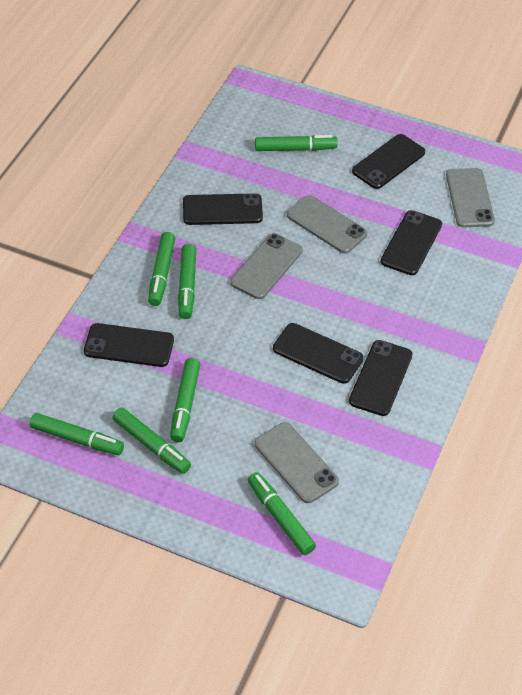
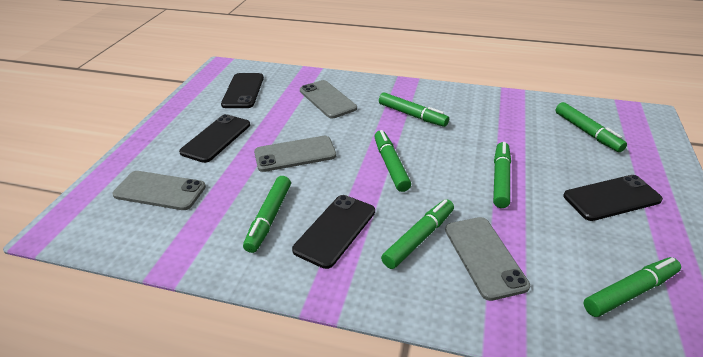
black phone: [84,323,174,367] [183,193,263,225] [273,323,363,384] [349,340,413,416] [352,134,425,189] [381,210,442,275] = 6 -> [179,114,250,163] [221,73,264,108] [292,195,375,269] [564,175,663,221] = 4

